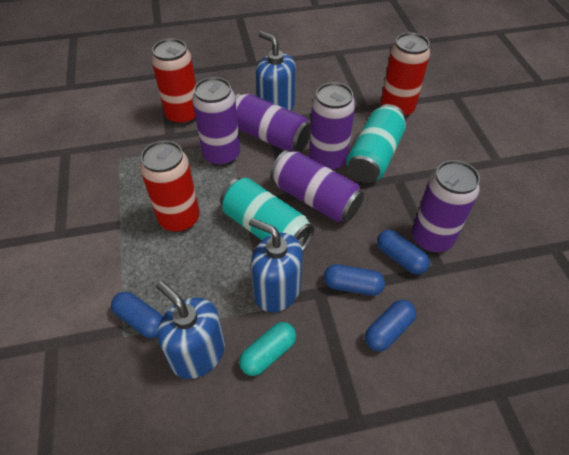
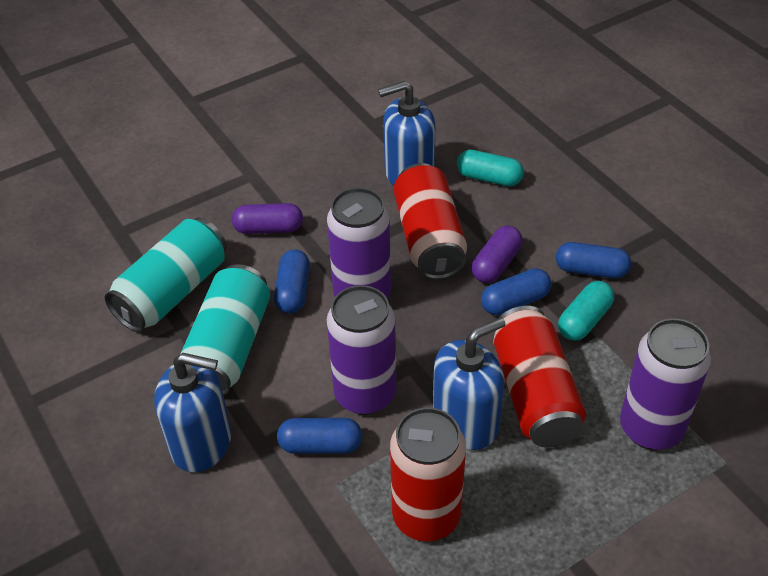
purple can: [192,77,240,166] [235,93,311,152] [270,150,364,222] [309,82,355,171] [412,160,480,253] = 5 -> [327,188,391,298] [327,285,396,415] [620,318,711,450] = 3
purple capsule: none = 0 -> [232,203,303,234] [472,226,523,283] = 2
turquoise capsule: [239,322,296,376] = 1 -> [457,150,524,186] [558,281,614,341] = 2

